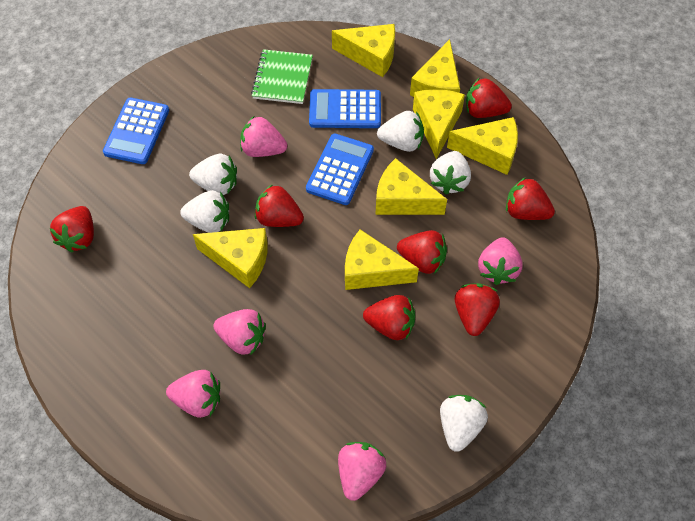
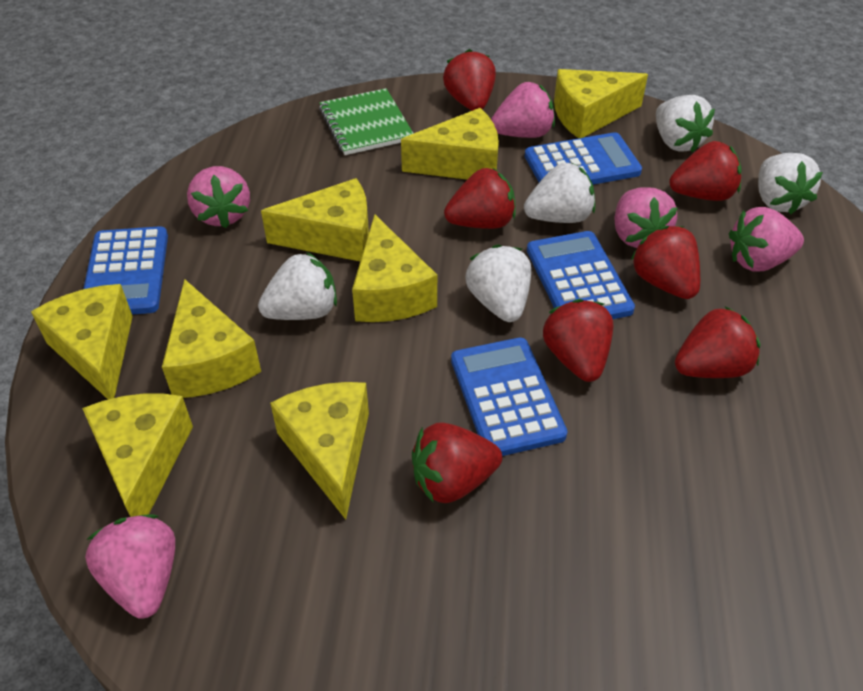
blue calculator: [103,98,169,164] [306,133,374,205] [309,89,381,128] = 3 -> [83,226,168,315] [451,338,567,456] [525,132,642,185] [527,231,635,319] = 4
yellow cheese: [193,228,268,288] [332,24,395,77] [345,230,419,290] [375,158,447,215] [410,39,460,97] [413,89,465,159] [447,117,518,175] = 7 -> [31,284,133,399] [82,394,193,517] [162,279,261,398] [261,178,369,261] [270,382,369,520] [352,214,437,322] [401,108,499,180] [554,69,648,138] = 8

